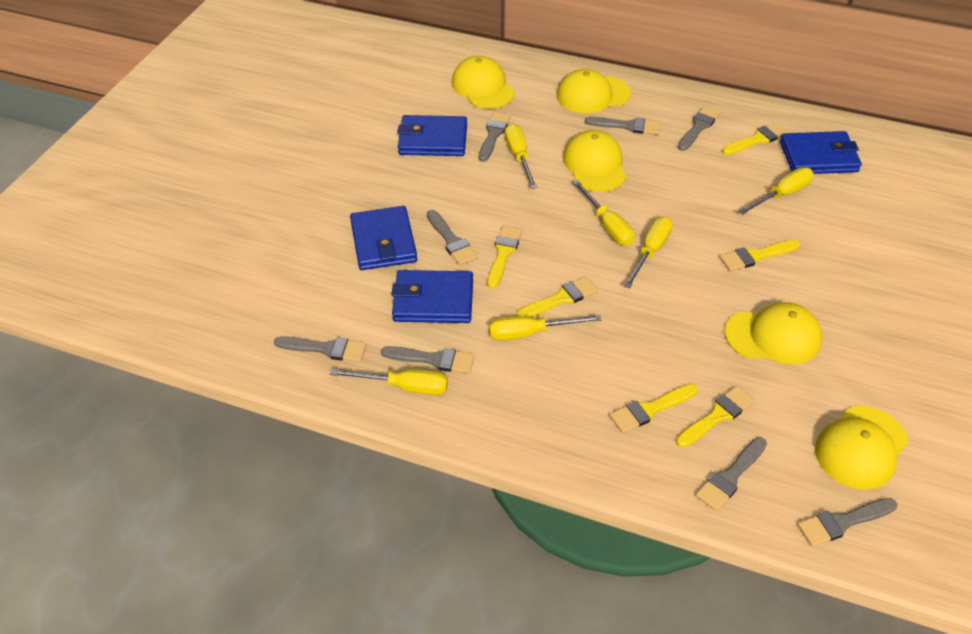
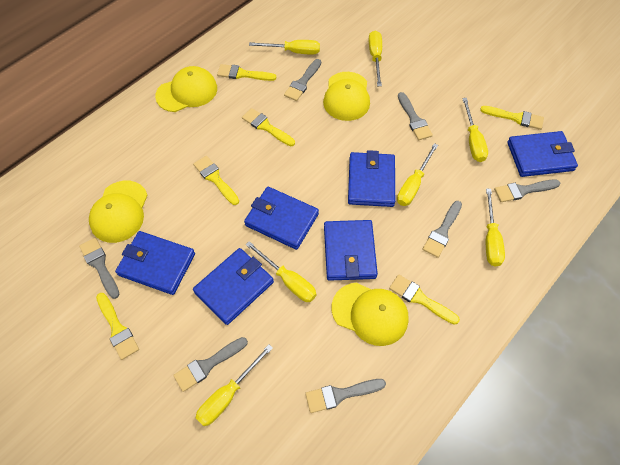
blue wallet: [350,206,417,270] [391,270,473,323] [397,115,467,156] [780,131,862,174] = 4 -> [115,231,195,295] [193,248,274,325] [244,187,319,250] [324,220,378,281] [348,150,395,207] [507,131,578,177] = 6
grey brush: [274,336,367,362] [381,346,475,373] [427,210,478,266] [479,112,511,162] [585,117,660,135] [678,106,721,151] [695,437,767,511] [797,498,897,546] = 8 -> [79,238,120,299] [173,337,248,392] [284,59,321,101] [305,379,386,413] [398,92,433,140] [422,201,462,258] [494,179,560,202] = 7
yellow cap: [452,56,515,109] [557,69,631,113] [563,130,626,192] [725,302,822,364] [815,406,908,490] = 5 -> [89,181,147,243] [155,66,217,112] [323,72,370,121] [332,283,409,346] = 4
yellow screwdriver: [330,369,448,395] [489,315,601,341] [505,124,537,189] [573,180,635,246] [624,216,673,288] [739,167,814,214] = 6 -> [196,344,273,426] [246,241,316,302] [249,40,320,55] [369,31,382,86] [397,143,438,206] [462,98,488,162] [486,189,505,266] = 7

